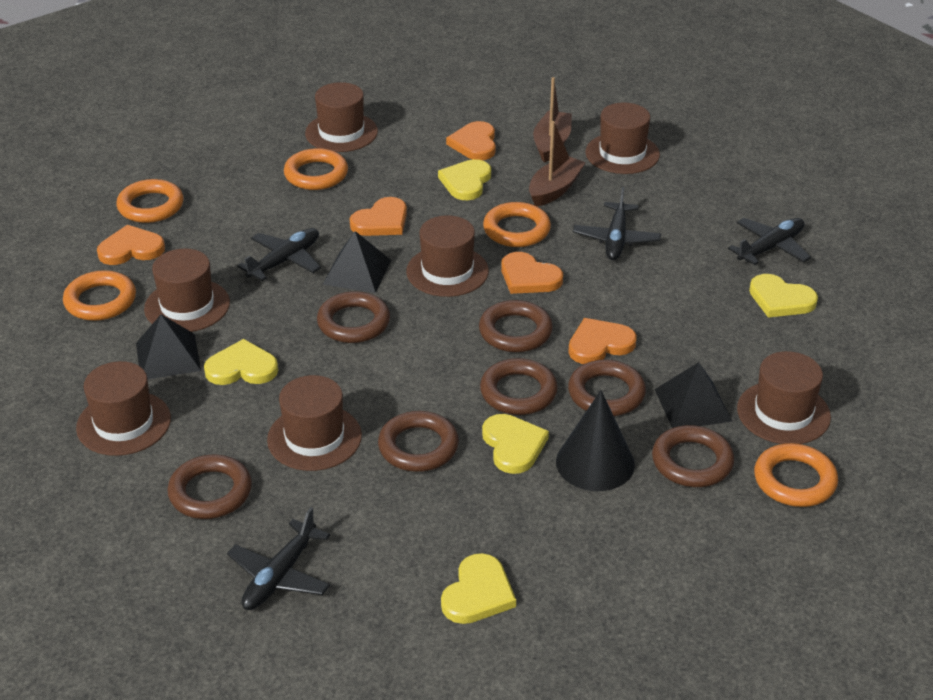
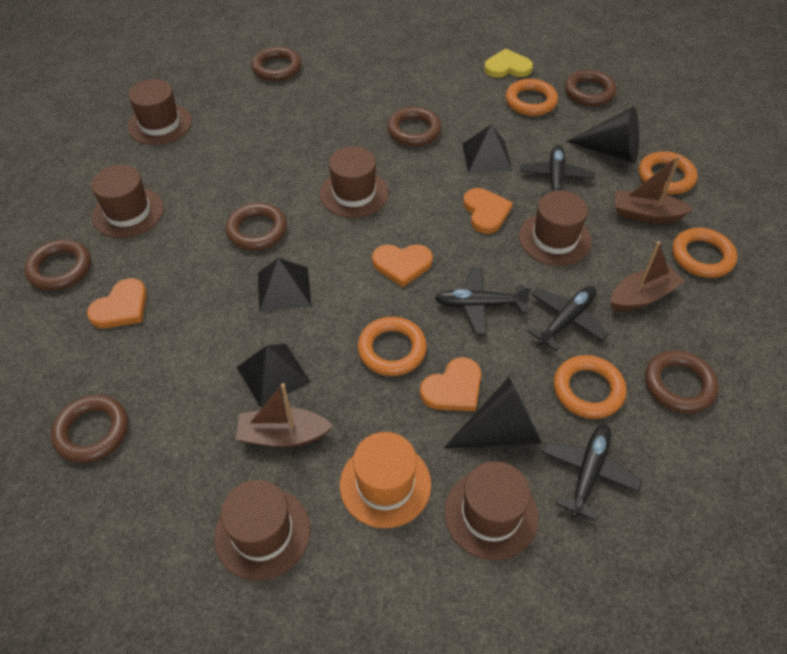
black cone: [556,390,635,491] = 1 -> [444,377,542,448] [566,107,639,163] = 2
brown boat: [529,121,586,206] [533,77,572,163] = 2 -> [236,383,333,447] [610,241,684,311] [615,155,693,223] = 3
brown hat: [76,361,171,456] [144,249,230,332] [267,375,362,471] [305,82,378,152] [406,215,489,297] [585,103,660,174] [737,351,831,444] = 7 -> [91,165,164,238] [128,79,192,145] [214,480,310,580] [320,146,389,218] [444,461,539,560] [519,191,592,266] = 6
orange hat: none = 0 -> [340,432,431,528] = 1
orange heart: [97,225,165,265] [350,197,407,236] [446,121,496,160] [501,252,563,294] [568,318,637,364] = 5 -> [87,278,147,328] [372,244,433,287] [420,357,481,411] [463,188,513,234] = 4
yellow heart: [204,339,278,385] [438,159,491,200] [441,553,516,624] [482,414,549,474] [749,274,818,318] = 5 -> [484,49,533,78] = 1

